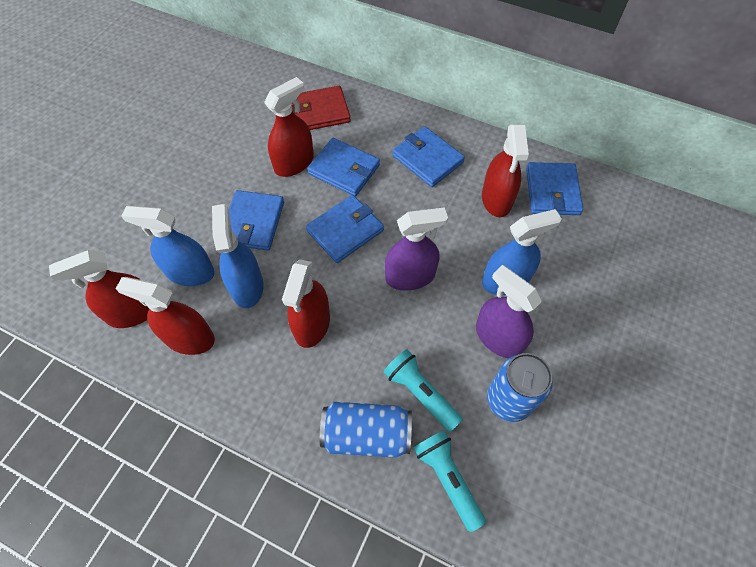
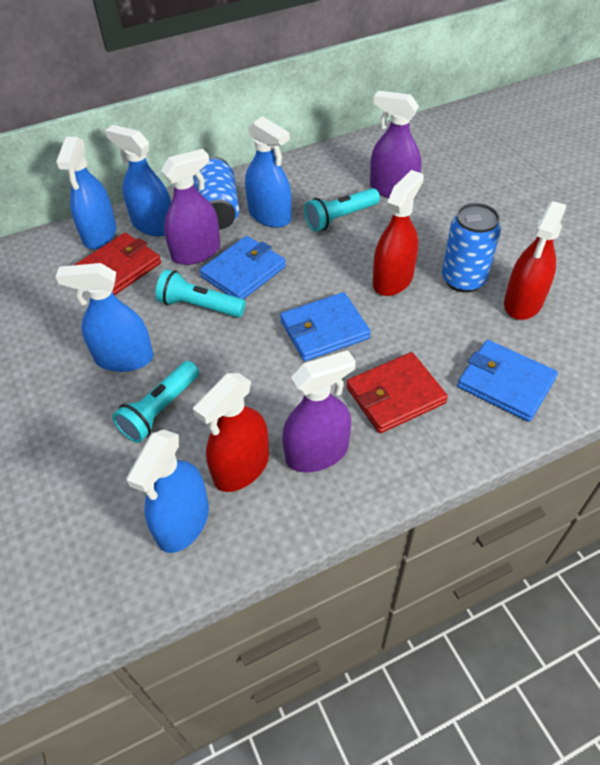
blue spray bottle: [121,206,215,286] [212,204,263,308] [482,209,562,295] = 3 -> [56,137,117,249] [56,263,153,372] [105,125,171,236] [126,429,209,553] [245,116,292,228] = 5
blue wallet: [229,190,284,251] [306,195,384,263] [307,138,380,196] [393,126,465,187] [526,162,583,215] = 5 -> [200,236,286,299] [280,292,371,361] [457,340,558,422] = 3
purple spray bottle: [385,207,448,291] [476,265,542,358] = 2 -> [161,149,221,265] [282,350,356,473] [370,91,421,198] = 3
red spray bottle: [49,250,149,328] [115,277,215,355] [264,77,314,177] [282,259,330,348] [482,125,529,217] = 5 -> [193,373,269,492] [373,170,424,296] [504,201,566,320] = 3
red wallet: [292,86,351,130] = 1 -> [75,233,161,295] [346,352,448,433] = 2
turquoise flashlight: [383,349,463,432] [414,430,486,532] = 2 -> [112,361,199,443] [156,269,246,318] [304,188,380,231] = 3

